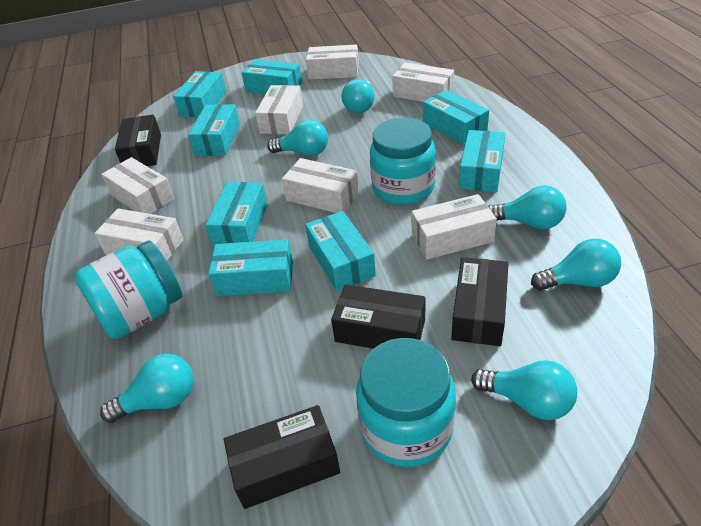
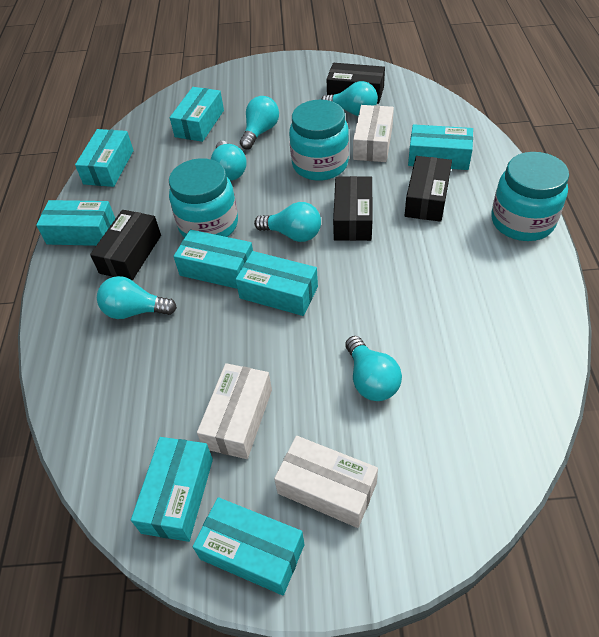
white box: [95,208,183,261] [101,157,174,214] [255,85,303,134] [282,158,359,213] [306,44,359,80] [392,62,454,102] [411,194,497,260] = 7 -> [197,363,272,459] [274,436,378,528] [353,105,394,162] = 3

